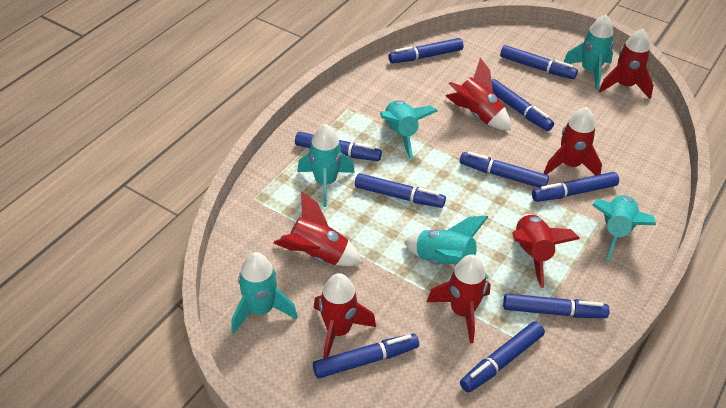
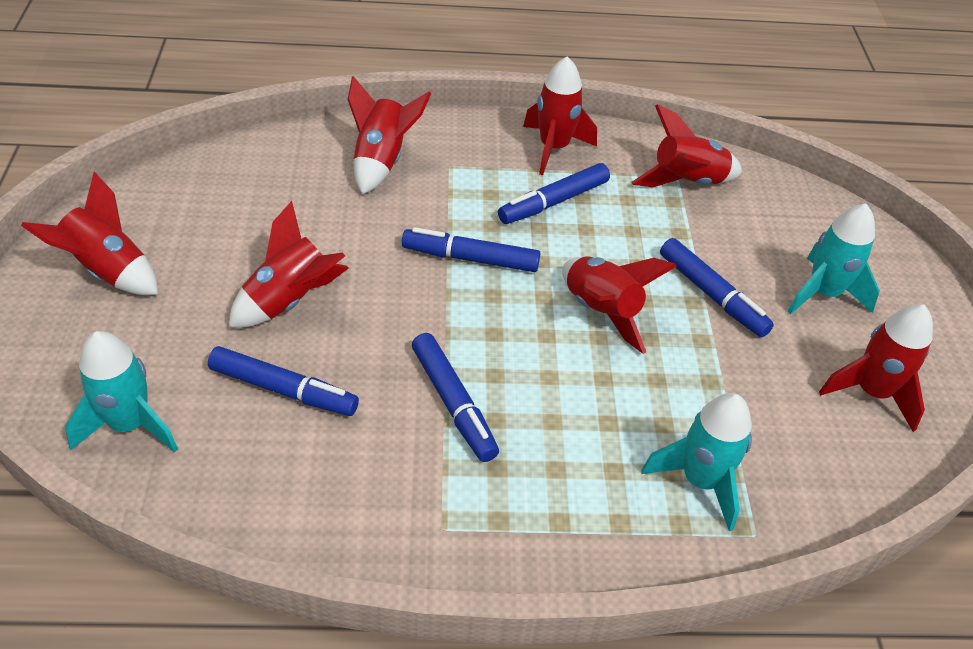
blue marker: [295,132,382,161] [313,334,419,378] [355,173,446,208] [389,38,463,63] [460,151,549,188] [460,321,545,392] [491,79,554,131] [500,45,578,79] [503,294,610,318] [532,172,619,202] = 10 -> [208,346,359,416] [402,227,541,272] [412,333,499,462] [498,163,610,224] [660,238,774,337] = 5
turquoise rocket: [231,252,298,334] [297,124,355,207] [380,100,438,159] [404,216,489,279] [564,15,614,90] [592,195,656,261] = 6 -> [65,331,178,452] [641,393,752,531] [787,204,880,314] = 3

